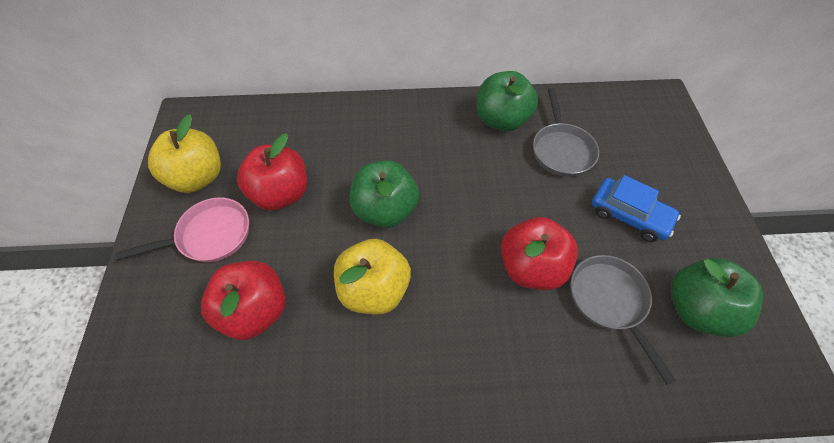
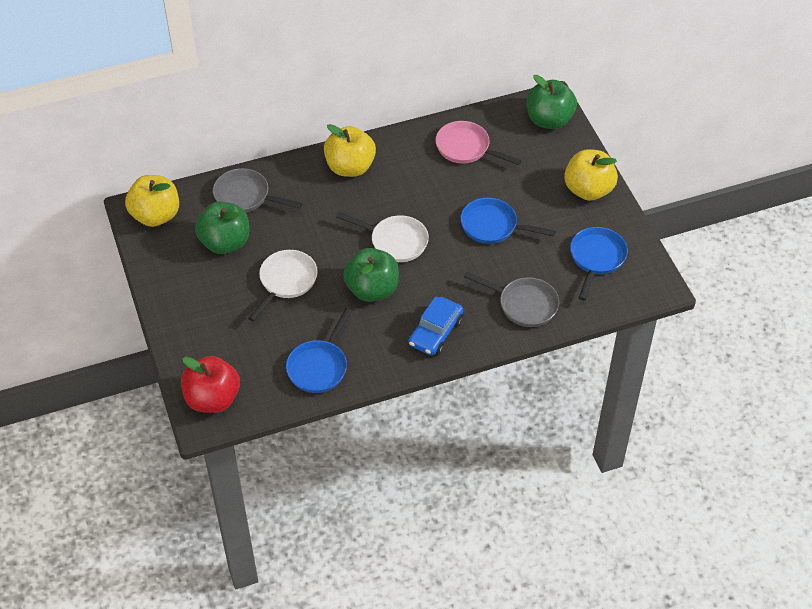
blue pan: none = 0 -> [286,308,352,393] [460,198,555,244] [570,227,628,300] = 3
red apple: [201,261,285,340] [237,134,307,211] [501,217,578,290] = 3 -> [181,356,240,413] = 1
white pan: none = 0 -> [248,250,318,322] [336,212,429,262] = 2
yellow apple: [148,114,221,193] [334,239,411,315] = 2 -> [125,175,179,227] [324,124,376,177] [564,149,618,201] = 3

